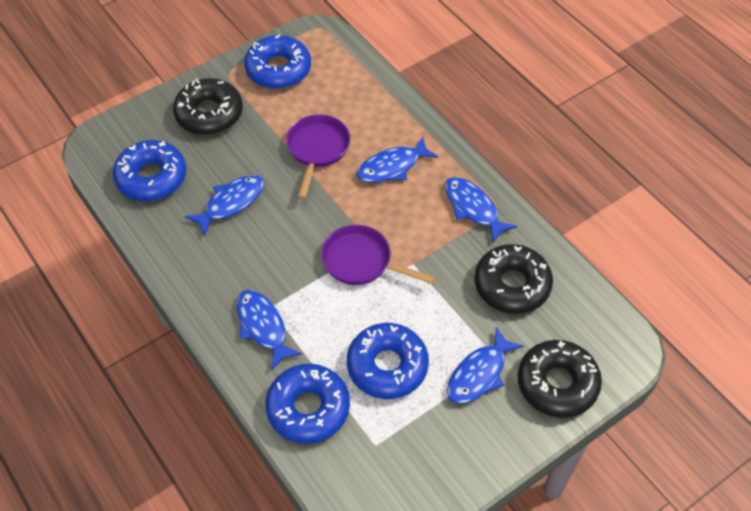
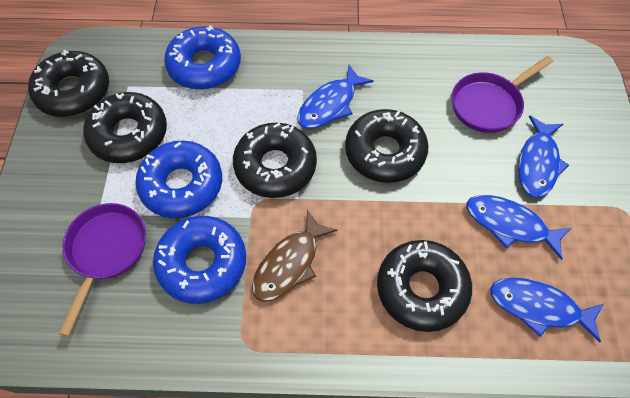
black donut: [173,78,243,135] [474,244,553,314] [518,340,602,418] = 3 -> [28,50,109,117] [83,92,167,163] [233,123,317,198] [345,109,428,183] [377,240,472,332] = 5
blue donut: [113,140,186,201] [244,35,311,89] [265,364,350,444] [347,323,429,399] = 4 -> [135,140,222,218] [153,216,246,304] [164,25,241,90] = 3
blue fish: [185,175,264,236] [237,290,302,370] [356,137,438,183] [445,177,517,243] [447,327,524,404] = 5 -> [298,65,374,129] [467,195,571,260] [490,278,604,342] [518,115,569,198] = 4
brown fish: none = 0 -> [252,210,338,302] = 1

